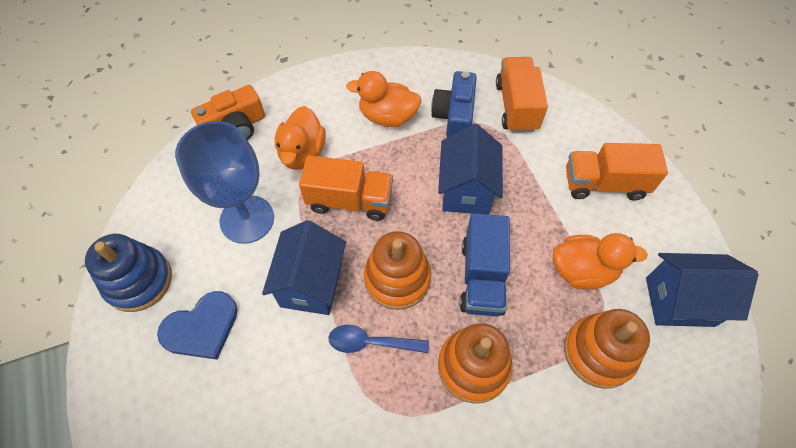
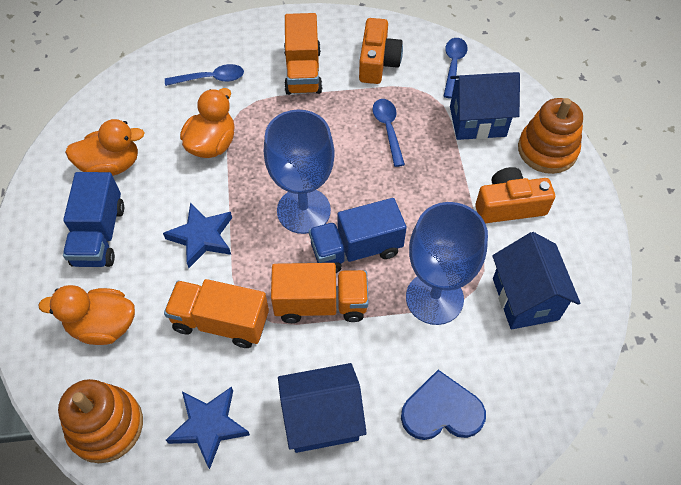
blue camera: [431,71,477,138] = 1 -> none = 0
blue goblet: [175,121,274,244] = 1 -> [264,110,335,234] [406,202,488,325] = 2
blue spoon: [328,325,429,353] = 1 -> [165,64,244,86] [373,99,405,167] [443,38,468,99] = 3
blue stacking toy: [85,234,172,312] = 1 -> none = 0
blue star: none = 0 -> [163,203,232,268] [166,387,250,469] = 2
blue truck: [460,213,510,317] = 1 -> [63,172,124,267] [309,198,407,273] = 2
orange camera: [191,85,265,140] = 1 -> [359,18,403,84] [475,167,555,223] = 2
orange stacking toy: [364,231,432,310] [438,323,513,404] [564,309,650,389] = 3 -> [58,379,143,463] [518,98,583,174] = 2

